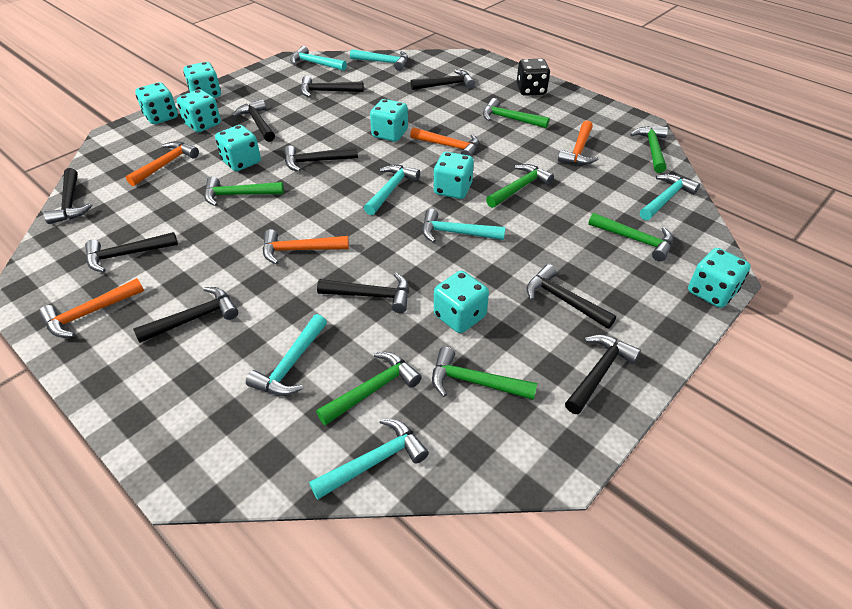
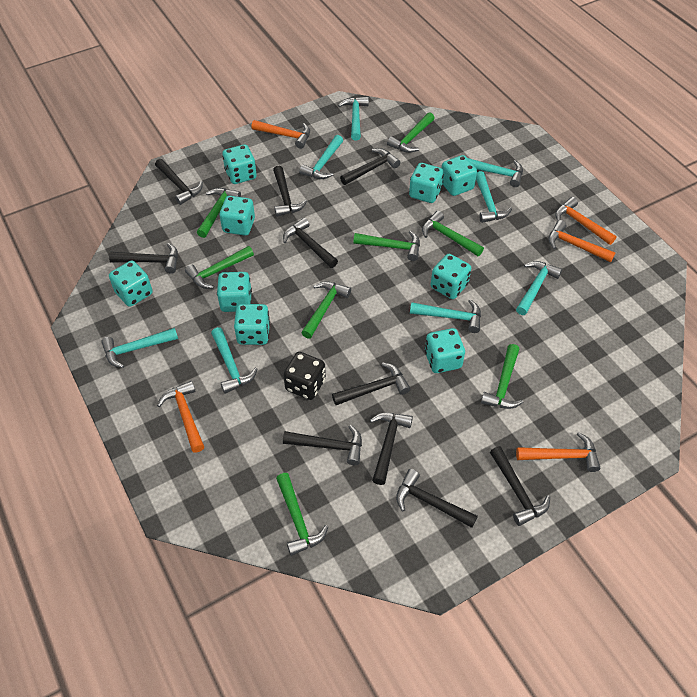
green hammer: [204,176,284,206] [316,352,422,426] [432,347,537,400] [483,98,550,128] [486,164,554,208] [588,213,673,262] [630,126,668,173] = 7 -> [185,246,254,289] [197,188,241,238] [276,473,328,556] [301,281,351,339] [353,231,420,261] [387,112,435,153] [422,211,484,256] [481,344,524,409] = 8
turquoise dice: [135,82,178,124] [177,89,221,132] [183,62,221,98] [215,125,261,171] [370,99,408,142] [433,152,474,199] [434,271,489,333] [688,248,751,308] = 8 -> [109,261,153,307] [217,272,252,312] [219,196,255,236] [222,144,257,184] [234,304,270,345] [409,163,444,203] [425,328,465,373] [431,254,471,299] [442,155,477,196] = 9
turquoise hammer: [246,314,327,396] [290,46,347,71] [309,419,429,500] [350,49,408,71] [364,165,420,215] [422,209,505,243] [640,174,700,220] = 7 -> [101,328,178,368] [211,327,258,394] [299,135,343,179] [338,97,369,141] [410,299,481,333] [468,158,523,187] [476,171,512,223] [516,261,562,315] = 8

